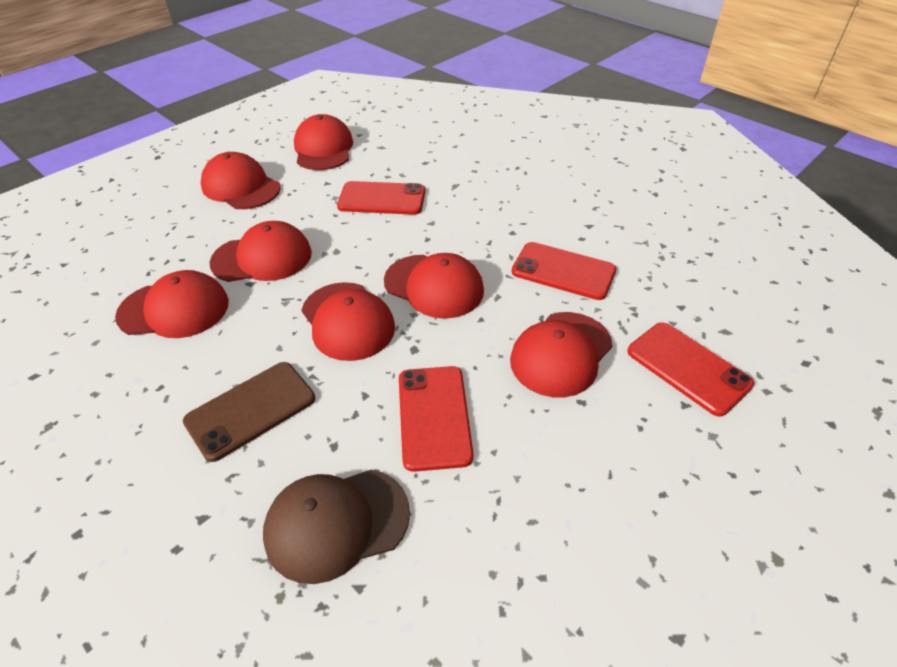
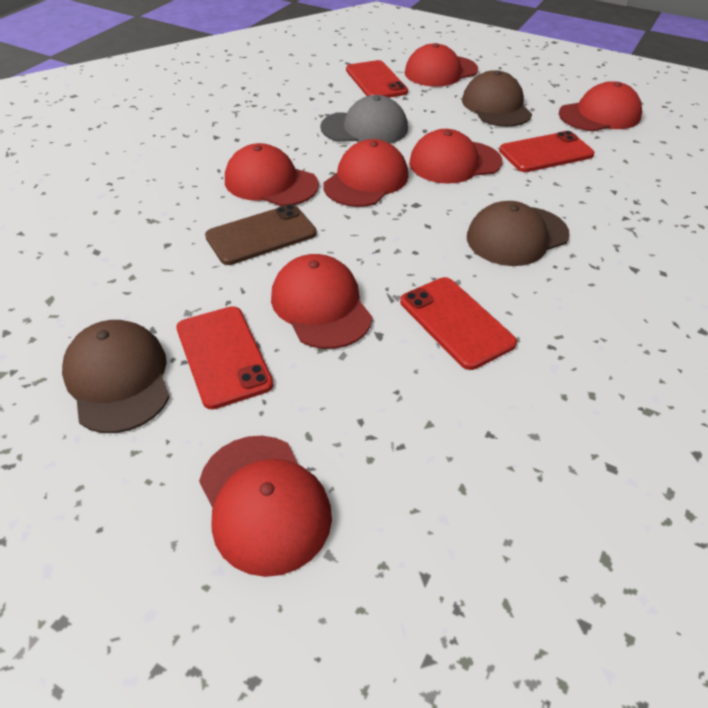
brown cap: [263,470,410,584] = 1 -> [62,320,170,433] [462,70,532,127] [467,201,570,266] = 3
grey cap: none = 0 -> [320,95,408,144] = 1

